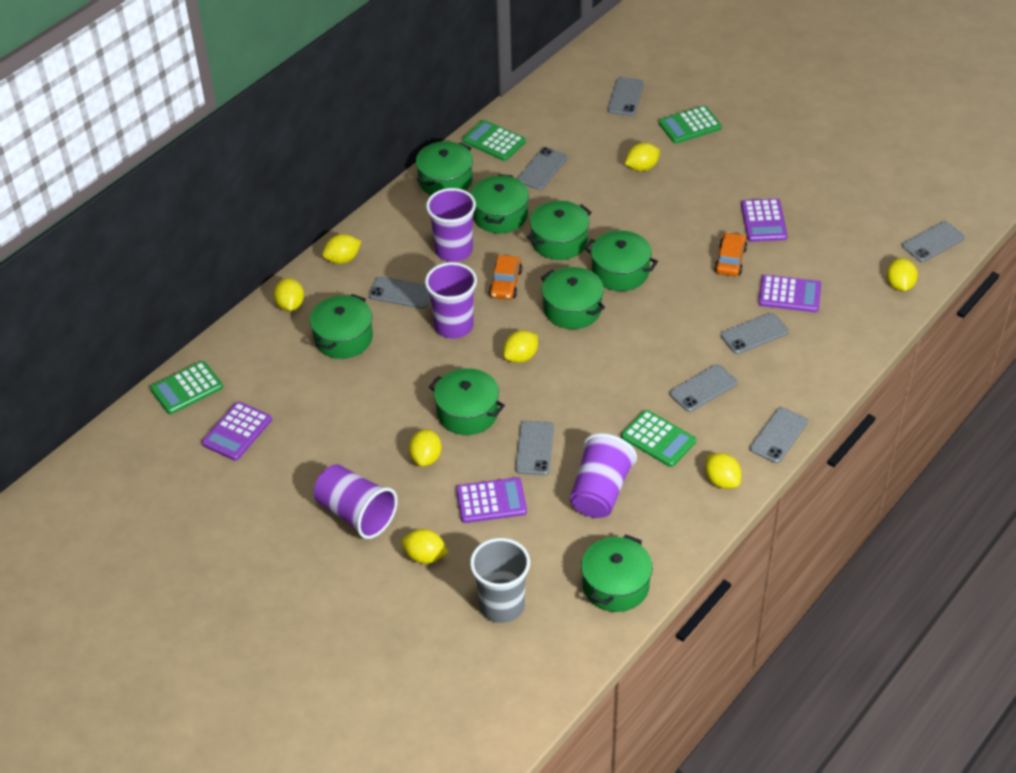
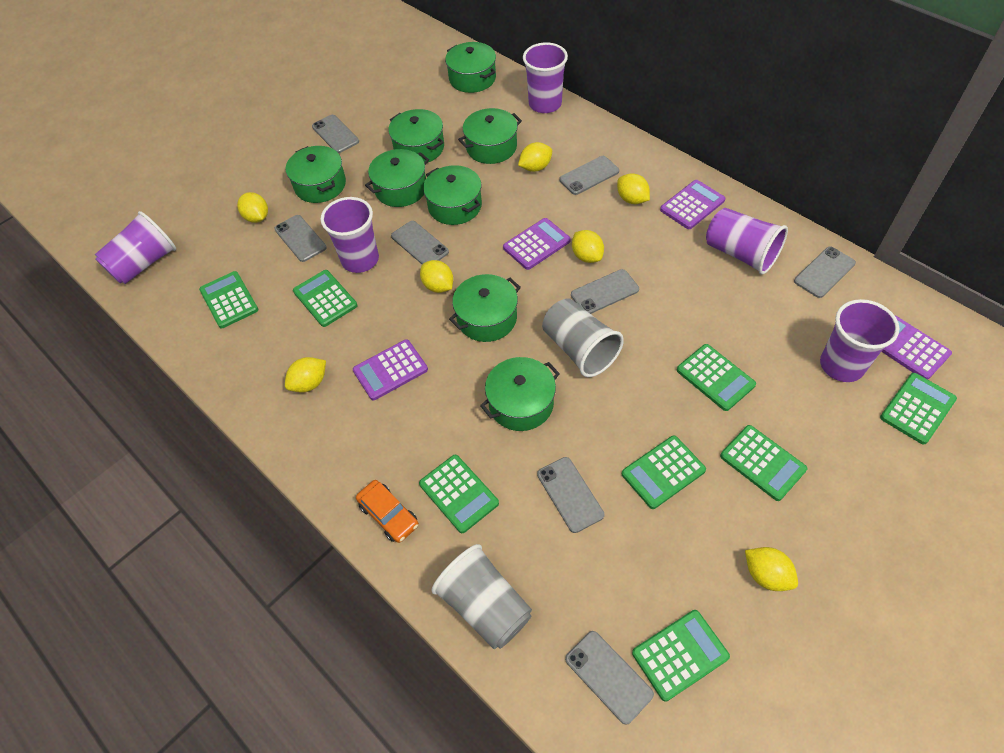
green calculator: [150,361,223,414] [463,120,526,161] [621,410,696,467] [658,106,722,144] = 4 -> [199,271,258,328] [293,270,357,327] [419,455,499,533] [622,435,706,509] [632,610,730,702] [677,344,756,411] [720,425,807,501] [880,373,957,444] = 8
grey cup: [470,538,530,623] = 1 -> [431,544,532,649] [542,298,624,377] = 2
orange car: [489,255,522,300] [714,232,747,276] = 2 -> [356,480,419,543] = 1
purple cup: [314,464,398,539] [425,262,477,339] [426,188,476,262] [570,433,637,518] = 4 -> [95,211,176,284] [320,197,379,273] [523,42,568,113] [706,208,788,275] [820,299,899,382] = 5
yellow lemon: [274,278,304,311] [322,234,361,264] [401,529,449,564] [409,429,442,467] [503,330,538,363] [625,143,660,171] [705,453,742,489] [887,258,918,291] = 8 -> [237,192,268,223] [285,357,326,393] [420,260,453,293] [518,142,552,172] [572,230,604,263] [617,173,650,204] [745,547,798,591] = 7

